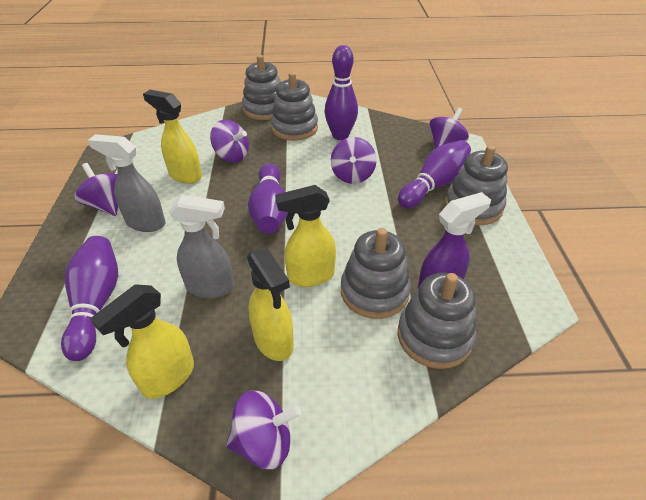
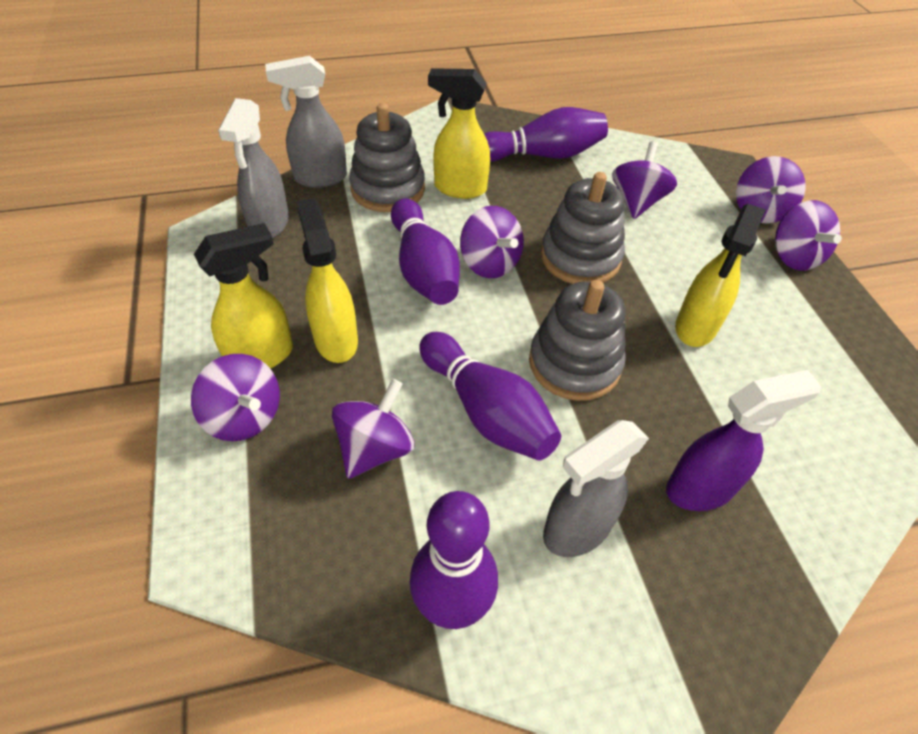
grey spray bottle: [88,134,166,232] [169,195,234,298] = 2 -> [218,98,289,239] [265,56,347,188] [543,420,649,557] = 3
grey stacking toy: [242,55,281,120] [271,72,318,141] [341,228,411,319] [397,273,476,369] [445,145,508,225] = 5 -> [349,103,425,212] [529,280,626,401] [541,172,625,284] = 3
purple spinning top: [75,163,118,216] [210,120,249,163] [226,391,301,469] [331,137,377,184] [429,108,469,148] = 5 -> [191,354,280,441] [332,379,415,479] [460,206,524,278] [612,141,677,219] [736,156,806,224] [775,200,842,271] = 6

